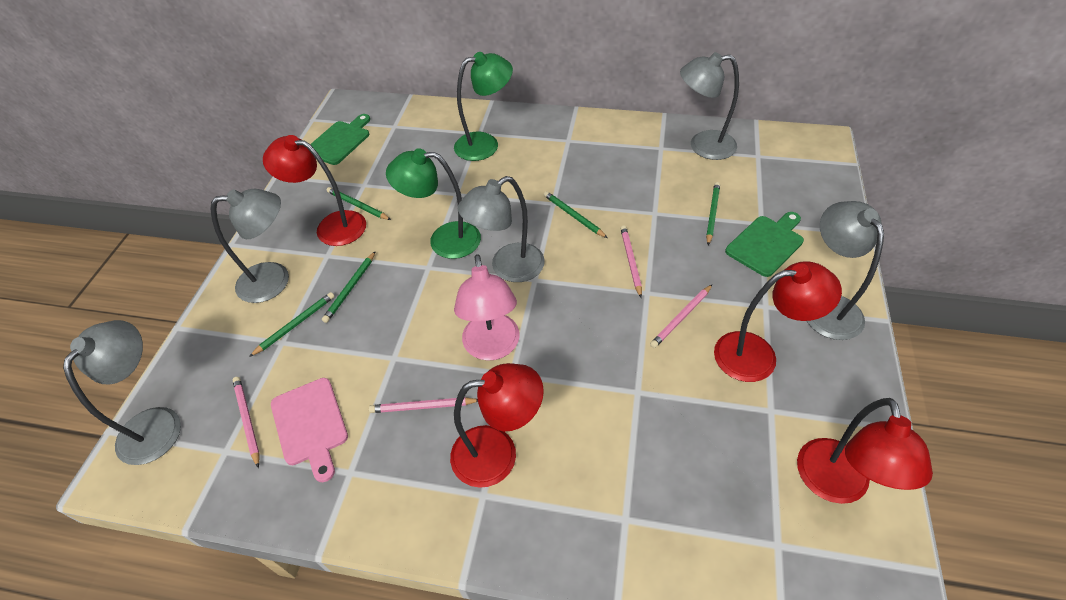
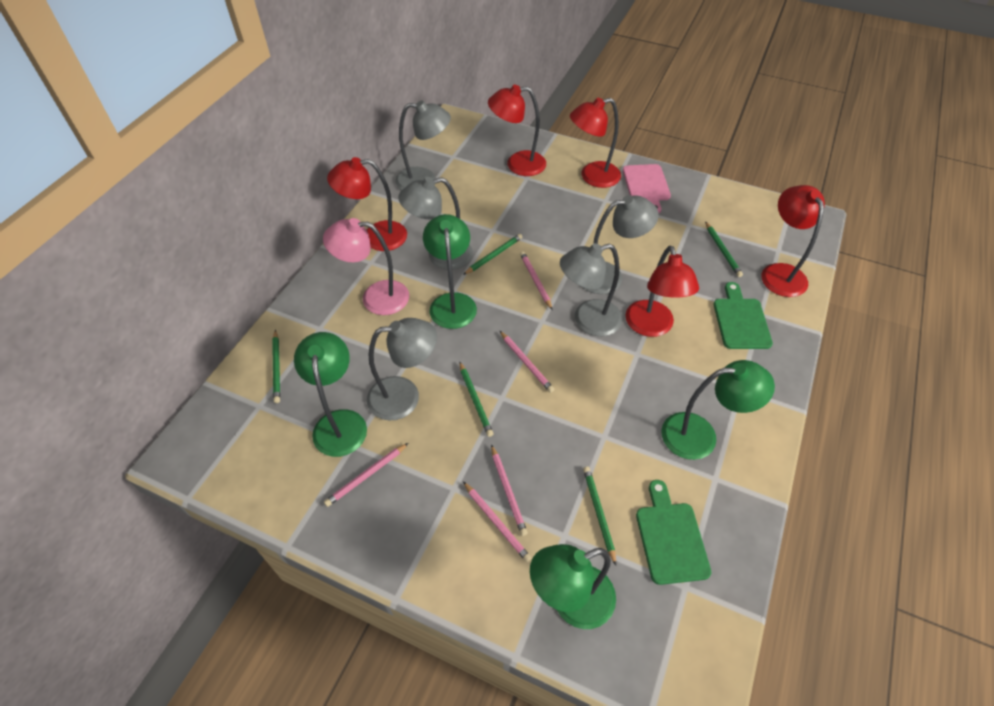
green lamp: [386,148,481,259] [454,52,513,161] = 2 -> [294,332,367,457] [423,214,477,329] [530,544,616,629] [661,360,775,460] = 4
pink pencil: [233,377,260,468] [369,397,478,413] [620,225,642,298] [650,285,712,348] = 4 -> [324,443,408,507] [463,482,531,562] [491,444,528,536] [500,331,554,393] [520,251,552,310] = 5
red lamp: [263,135,366,246] [450,363,544,488] [714,261,842,382] [797,398,933,504] = 4 -> [327,157,407,251] [488,84,546,176] [570,98,621,188] [626,246,699,337] [761,185,825,297] = 5

